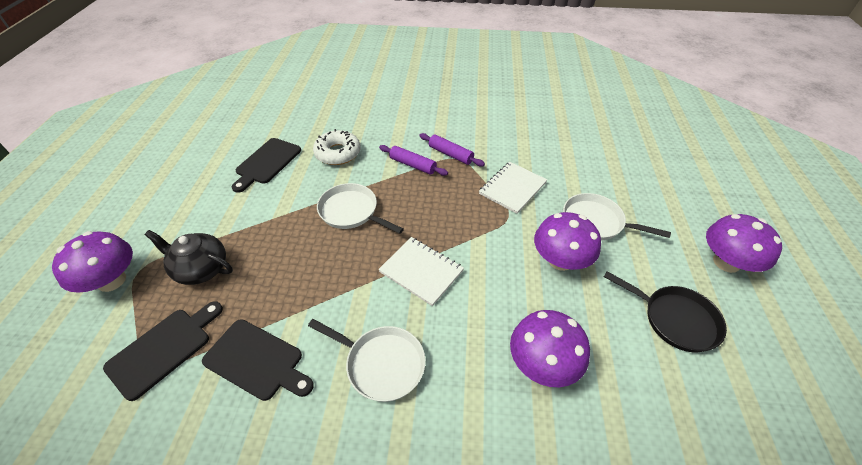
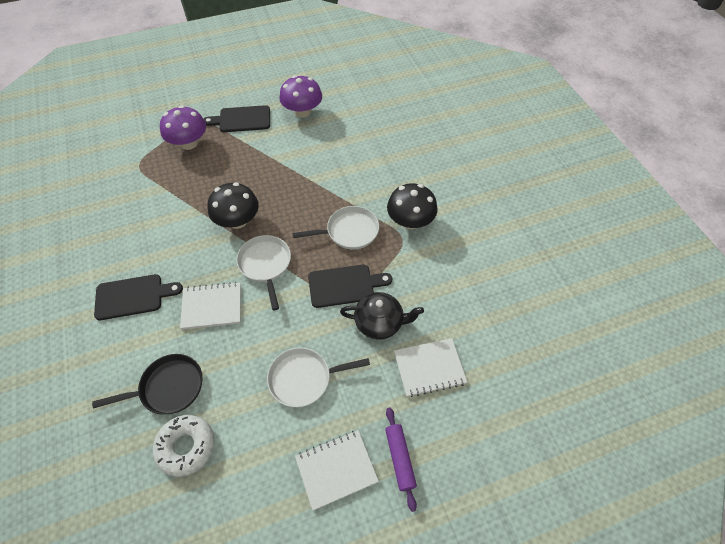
black mushroom: none = 0 -> [208,182,259,229] [387,183,438,229] = 2
purple mushroom: [52,231,133,293] [510,310,590,387] [534,212,601,271] [706,214,782,273] = 4 -> [160,106,206,150] [279,75,322,118] = 2
purple rolling pin: [379,145,448,176] [420,133,485,167] = 2 -> [385,407,417,512] = 1
white notebook: [378,237,464,306] [479,162,547,214] = 2 -> [180,282,241,329] [295,430,379,510] [394,338,468,397] = 3

